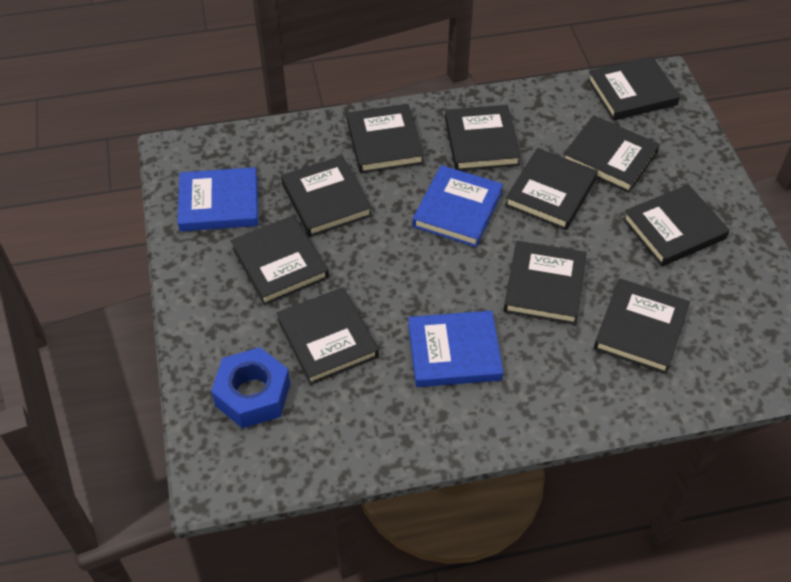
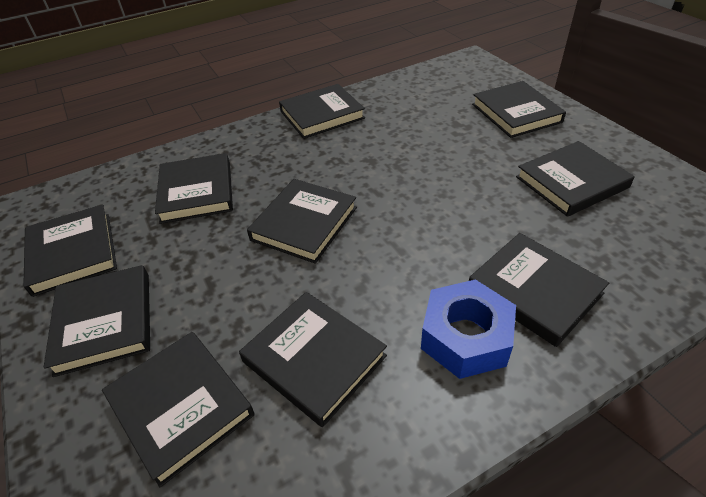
black book: [231,215,329,305] [277,287,379,385] [281,156,372,237] [347,104,424,173] [445,105,521,171] [504,241,587,325] [505,148,598,230] [564,115,660,193] [588,56,680,121] [594,279,690,374] [623,184,730,266] = 11 -> [23,204,117,297] [44,265,150,377] [102,332,254,487] [155,153,233,224] [239,292,387,427] [247,179,357,264] [279,84,365,139] [469,233,609,347] [472,81,566,138] [516,141,635,217] = 10
blue book: [177,167,258,231] [408,311,503,387] [413,165,503,247] = 3 -> none = 0

